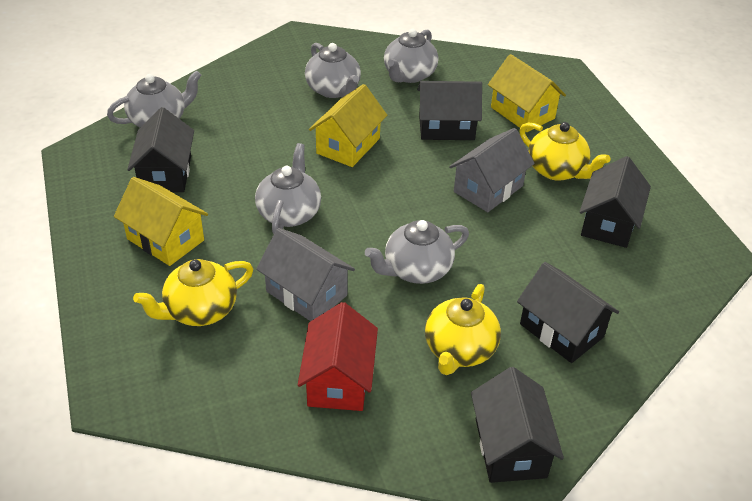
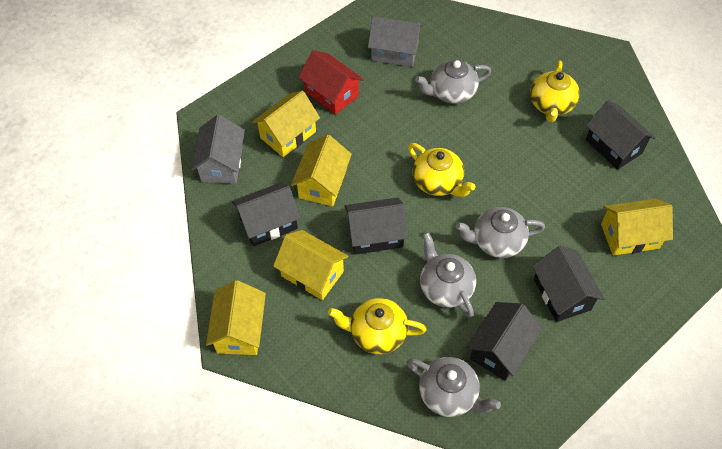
grey teapot: [107,70,202,127] [255,143,321,234] [305,43,361,98] [365,220,469,284] [384,29,438,83] = 5 -> [407,357,501,417] [415,60,491,104] [420,232,476,317] [455,207,545,258] = 4
yellow house: [114,177,208,266] [309,84,387,167] [488,54,566,132] = 3 -> [206,280,266,355] [252,91,320,157] [273,230,349,300] [291,135,352,207] [601,199,673,256] = 5

